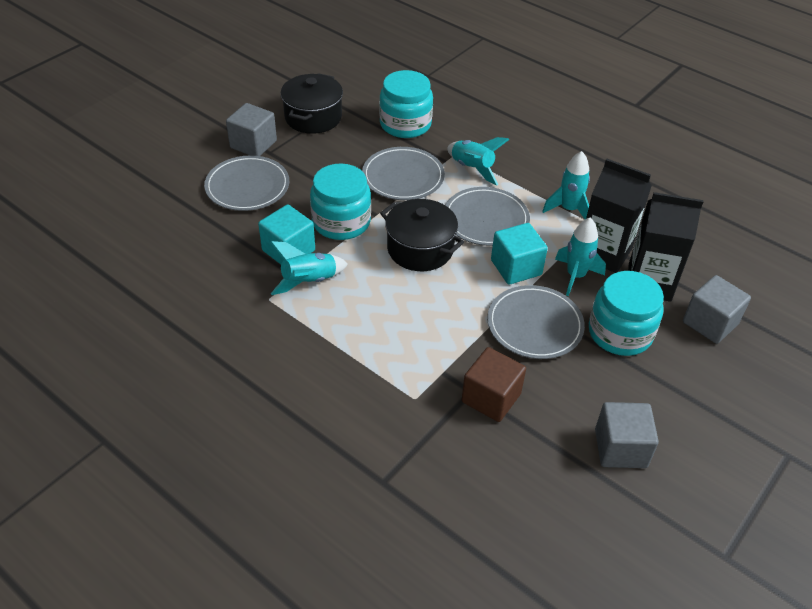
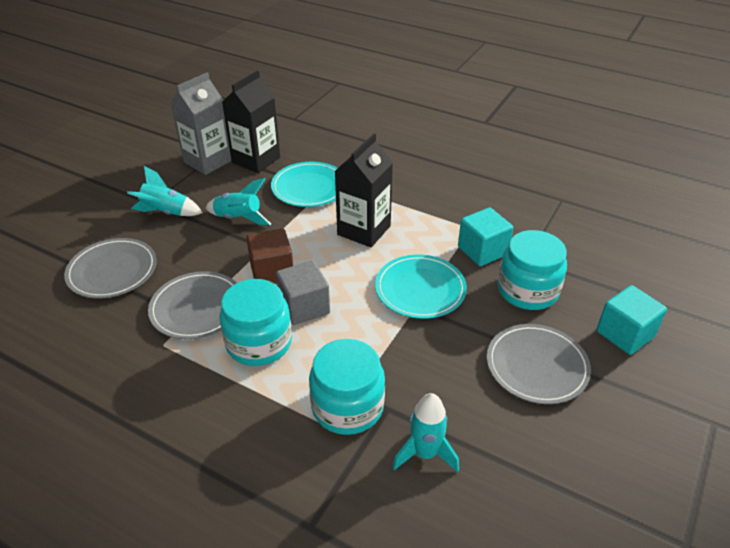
black pot: [280,73,343,134] [380,199,464,271] = 2 -> none = 0
grey carton: none = 0 -> [170,72,231,175] = 1
grey cube: [226,103,277,156] [595,402,659,468] [683,275,751,344] = 3 -> [276,261,330,325] = 1
grey plate: [204,155,289,211] [362,147,445,200] [445,187,530,246] [487,285,585,359] = 4 -> [64,238,157,299] [148,271,237,339] [487,324,591,404] = 3
turquoise plate: none = 0 -> [271,162,338,207] [375,255,467,319] = 2
turquoise rocket: [270,241,348,295] [447,137,509,185] [542,151,590,219] [555,218,606,296] = 4 -> [127,166,203,216] [205,178,271,225] [393,393,459,472] = 3

